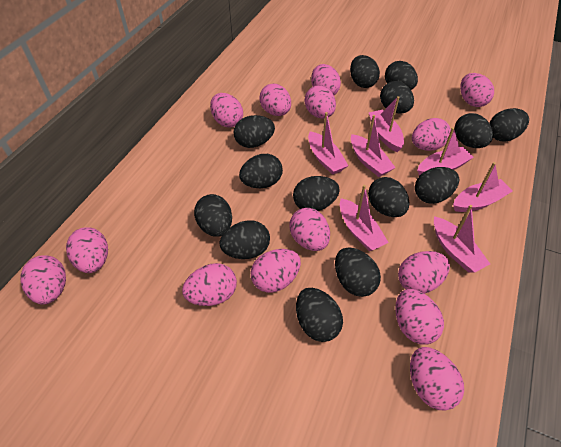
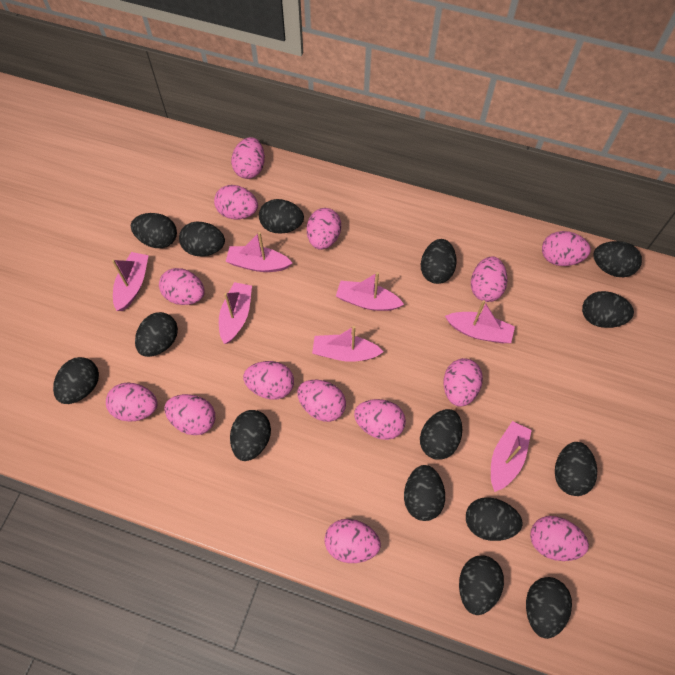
black egg: [194,194,232,237] [220,220,270,259] [234,115,275,148] [239,154,283,188] [293,176,340,211] [296,288,343,342] [335,247,381,297] [350,55,380,88] [368,177,409,217] [380,81,414,114] [385,61,418,90] [415,167,459,204] [454,113,493,148] [490,108,529,141] = 14 -> [53,357,99,404] [131,213,177,248] [135,312,178,357] [179,221,225,256] [230,410,271,461] [259,199,304,234] [404,465,445,521] [420,409,462,460] [421,239,457,284] [459,556,504,615] [466,497,523,541] [526,577,572,639] [555,442,597,496] [582,291,634,328] [593,241,642,277] = 15

